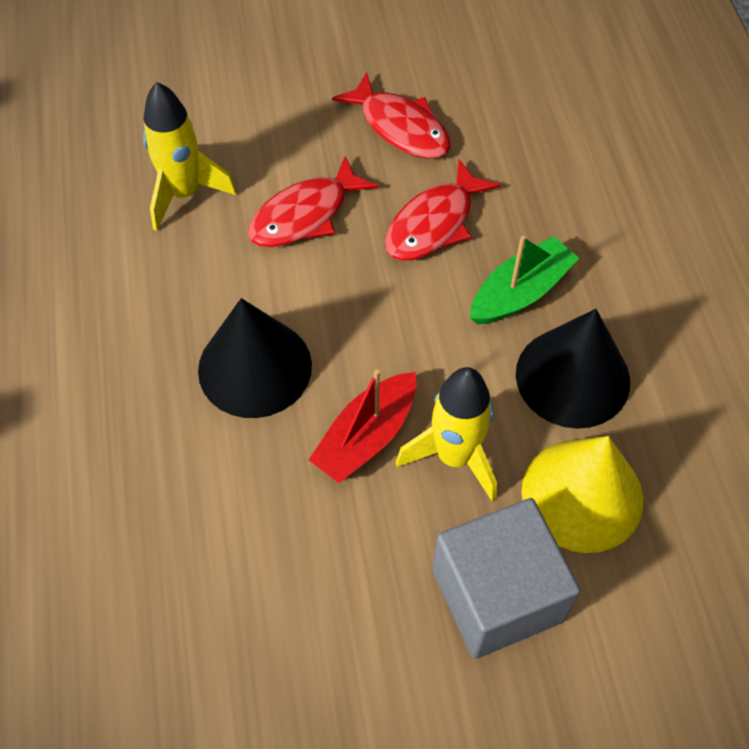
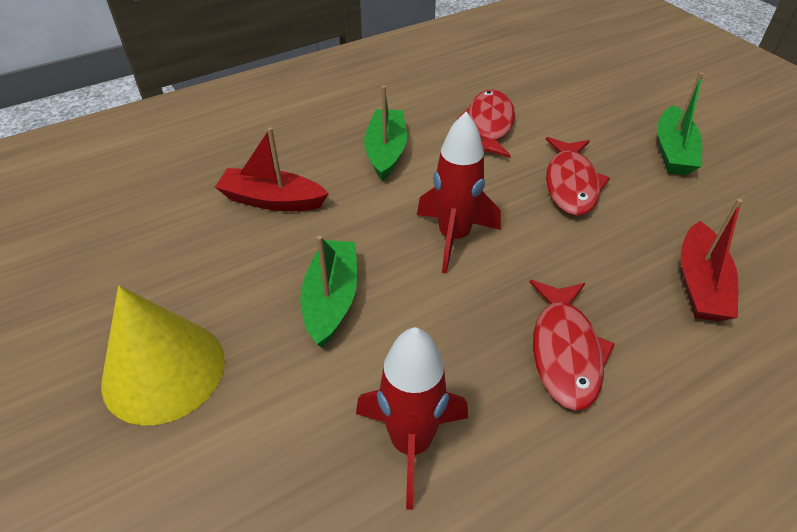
black cone: [198,298,312,418] [516,309,630,429] = 2 -> none = 0
green boat: [470,236,579,324] = 1 -> [300,235,357,347] [364,85,407,181] [657,72,704,175] = 3
grey cube: [432,498,581,659] = 1 -> none = 0
red boat: [309,369,416,483] = 1 -> [215,127,329,211] [681,199,743,321] = 2
red rocket: none = 0 -> [356,327,468,510] [417,112,501,273] = 2
yellow rocket: [143,82,236,231] [396,367,497,502] = 2 -> none = 0

